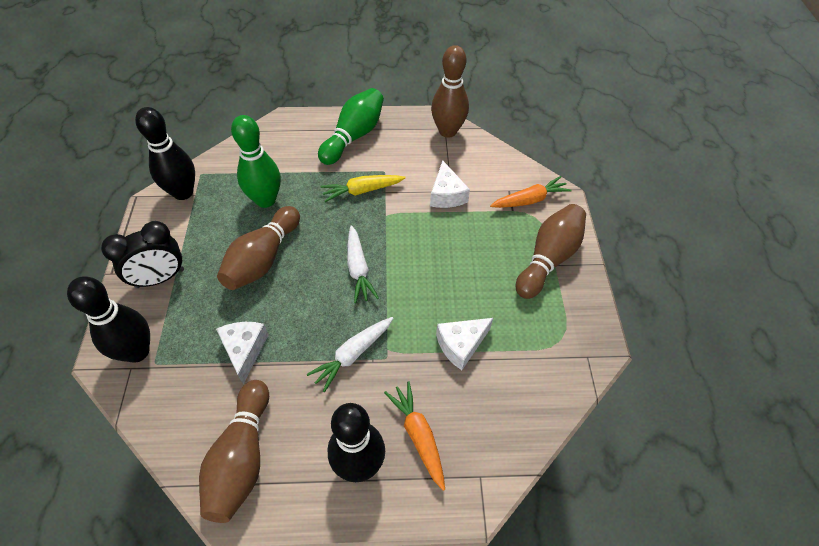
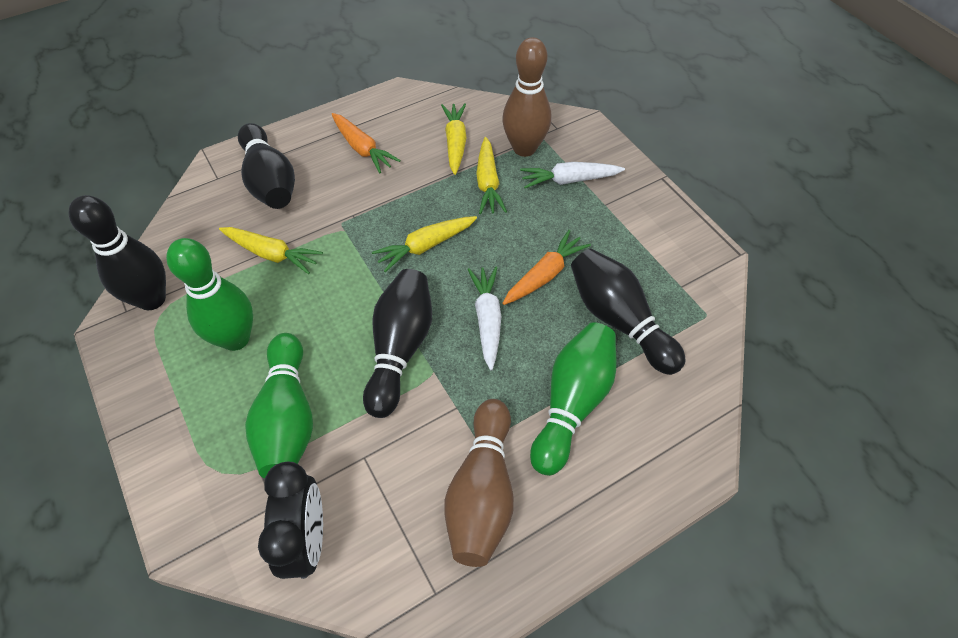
black bowling pin: [67,277,150,363] [135,107,195,200] [328,403,385,482] = 3 -> [68,195,166,310] [238,123,295,209] [363,269,432,418] [571,248,686,375] = 4
brown bowling pin: [199,380,269,523] [217,206,300,290] [431,45,469,138] [516,204,586,299] = 4 -> [445,399,514,567] [502,37,551,157] = 2
green bowling pin: [231,115,281,208] [318,88,384,165] = 2 -> [166,238,253,351] [245,333,313,478] [530,322,616,476] = 3
white cheese: [216,322,269,385] [430,161,470,208] [436,318,493,370] = 3 -> none = 0
yellow carrot: [320,175,406,202] = 1 -> [219,227,323,274] [372,216,477,272] [441,103,466,175] [476,137,507,214] = 4

